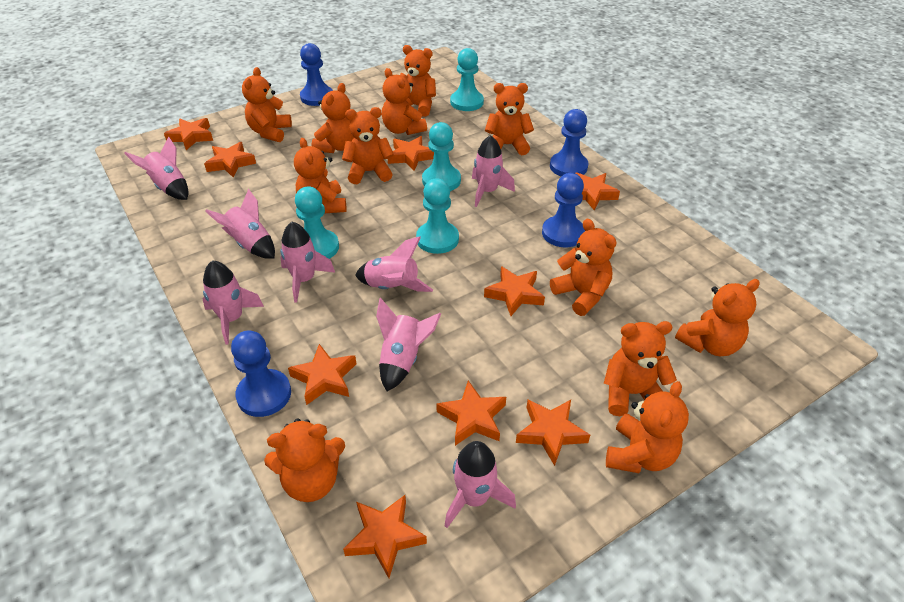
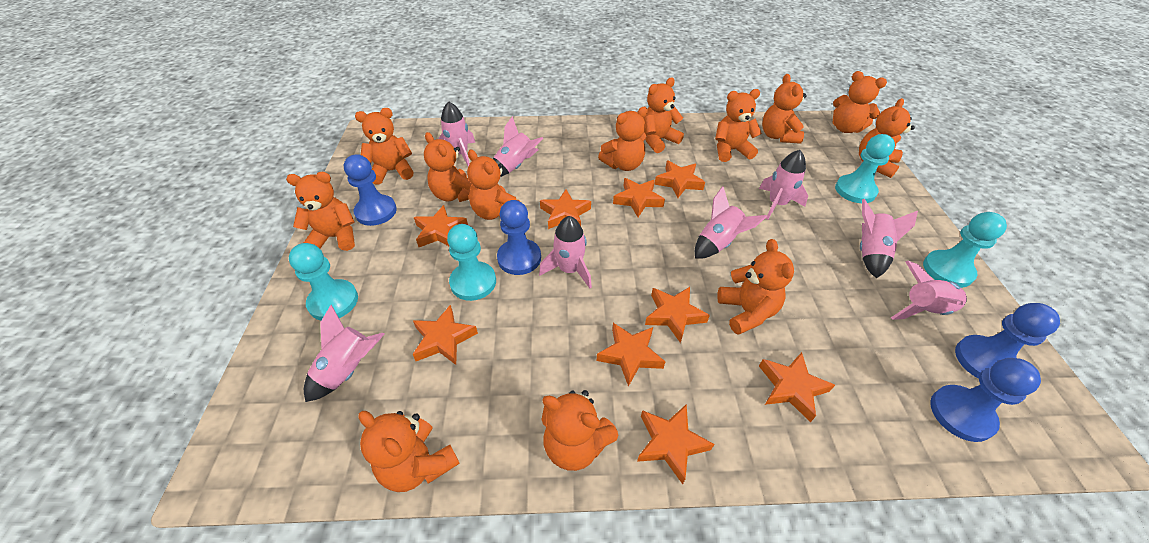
orange teddy bear: [242,67,292,142] [264,419,345,502] [294,138,346,213] [311,83,354,153] [342,107,394,184] [382,68,427,135] [400,45,436,117] [485,83,534,155] [550,219,617,316] [604,321,677,416] [606,381,689,473] [675,279,760,356] = 12 -> [286,172,355,251] [355,108,413,185] [358,411,460,492] [424,132,472,202] [467,149,519,220] [541,390,618,471] [598,107,648,171] [643,78,684,153] [715,89,762,162] [717,239,794,335] [762,74,806,144] [833,71,887,133] [859,98,915,178] = 13

